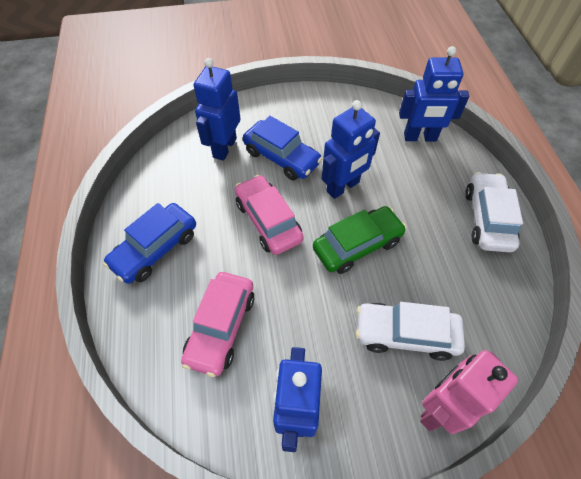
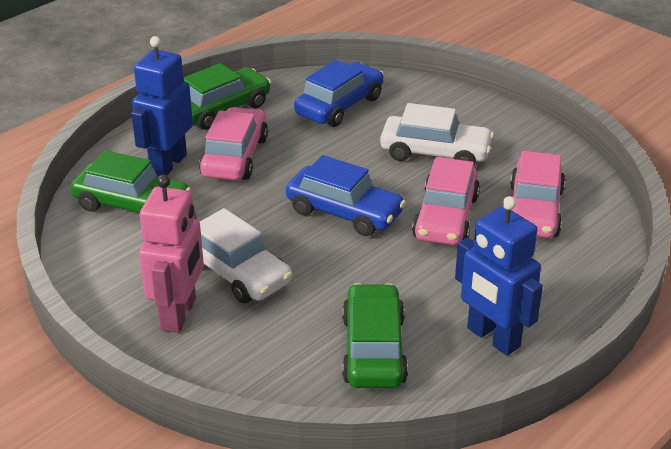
blue robot: [194,58,241,161] [273,347,322,452] [322,100,380,199] [399,46,469,141] = 4 -> [131,36,193,176] [455,196,543,356] = 2
green car: [313,206,407,274] = 1 -> [71,150,191,213] [184,63,271,130] [342,283,408,388] = 3
pink car: [181,272,254,377] [235,175,304,255] = 2 -> [199,107,268,180] [412,157,480,245] [510,151,565,238] = 3

